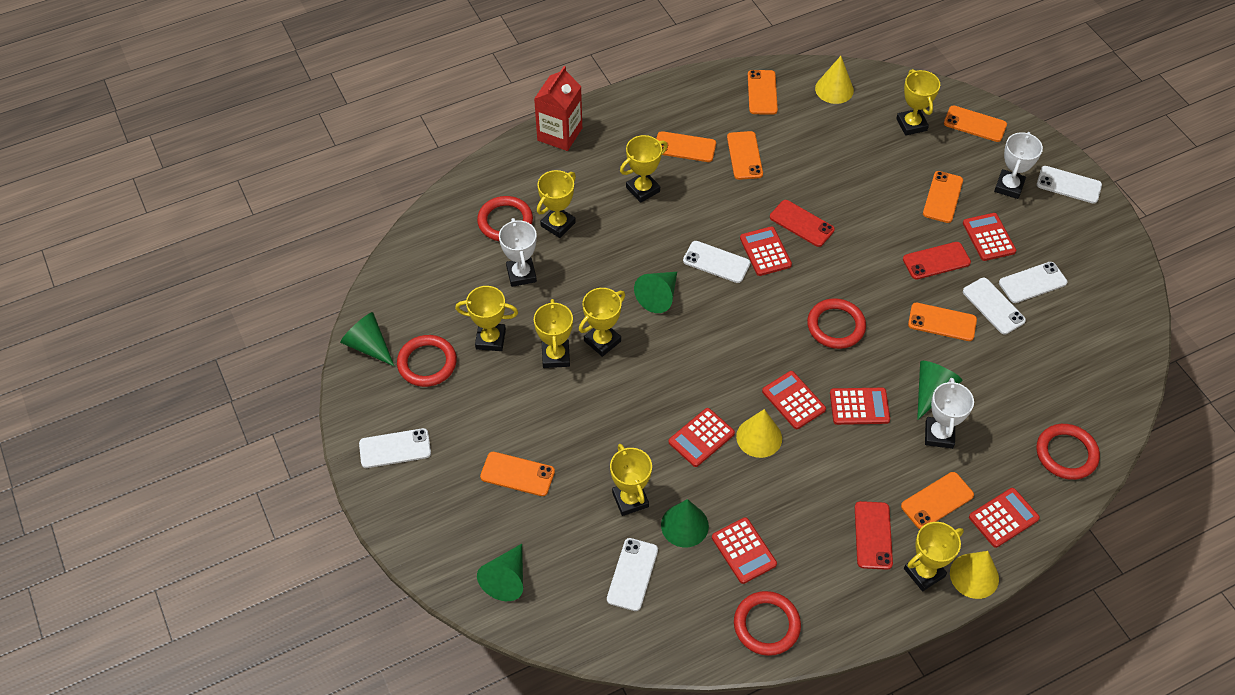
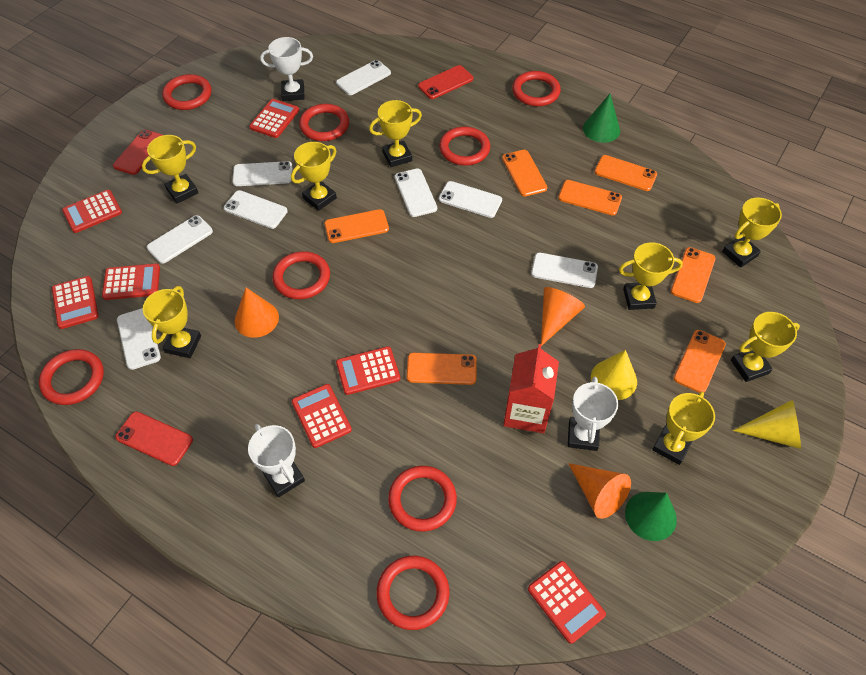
green cone: [340,312,394,366] [477,544,523,601] [634,272,677,313] [661,499,709,547] [917,361,962,420] = 5 -> [583,94,620,143] [625,492,677,541] = 2
orange cone: none = 0 -> [234,287,279,338] [541,287,585,346] [568,463,631,519] = 3
orange phone: [480,452,555,496] [656,131,716,162] [727,131,763,180] [748,70,778,115] [901,472,974,529] [908,303,977,341] [923,171,963,223] [944,105,1007,142] = 8 -> [324,209,389,243] [407,353,477,385] [502,150,547,196] [558,180,622,215] [595,155,657,191] [671,247,716,303] [674,330,726,393] = 7
red ring: [397,335,457,387] [477,196,533,241] [734,591,801,656] [807,298,866,349] [1036,424,1100,480] = 5 -> [39,349,104,405] [162,74,211,110] [272,251,330,299] [299,104,349,141] [376,556,449,630] [388,466,457,532] [439,127,490,166] [512,71,561,106] = 8
white phone: [359,428,431,468] [607,538,658,611] [683,241,750,283] [963,278,1026,334] [999,262,1067,303] [1037,166,1102,204] = 6 -> [117,308,161,370] [147,215,213,264] [224,190,288,229] [232,161,292,186] [336,60,391,95] [395,168,437,217] [439,181,502,218] [531,253,598,288] = 8
yellow cone: [736,409,782,458] [815,56,854,104] [950,551,999,599] = 3 -> [591,350,637,400] [733,400,801,449] = 2

